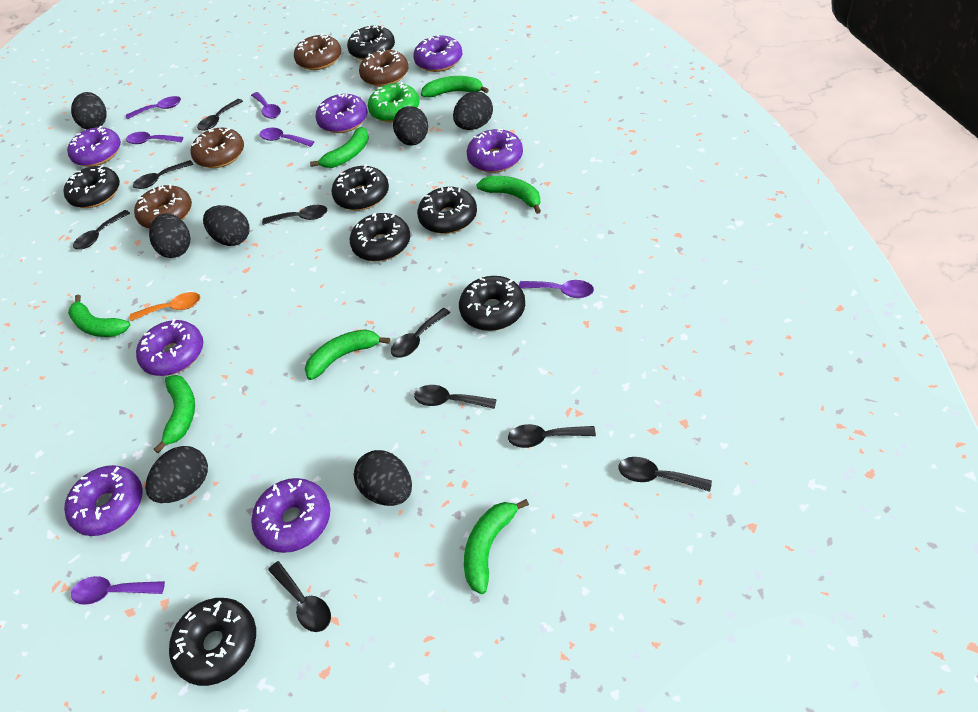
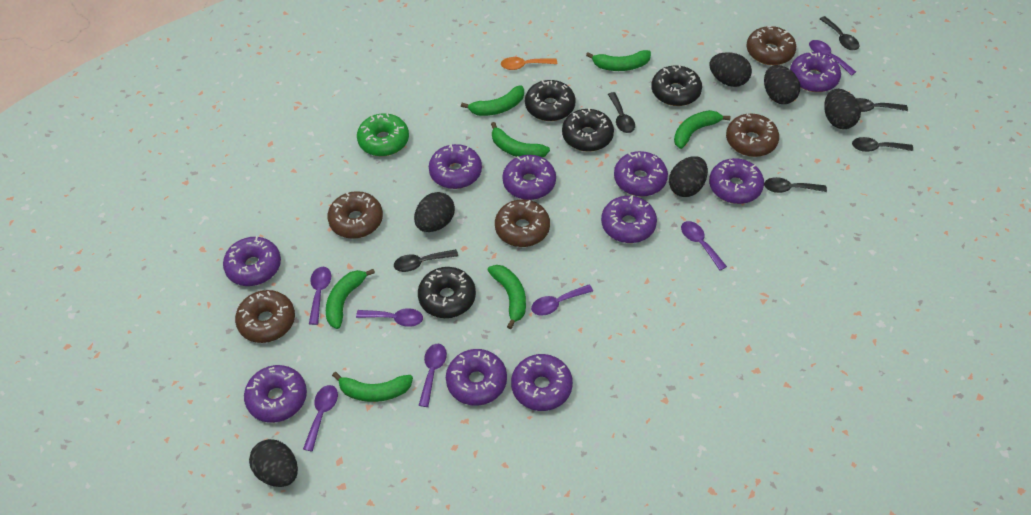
black donut: [63,165,120,208] [169,598,256,686] [331,164,389,211] [347,25,395,60] [350,213,410,261] [417,187,477,234] [459,276,525,331] = 7 -> [418,267,476,318] [525,80,576,121] [562,108,614,152] [651,65,702,106] = 4
black egg: [71,92,107,129] [145,446,208,503] [149,213,190,258] [203,205,249,246] [354,450,412,506] [393,106,428,146] [453,91,493,130] = 7 -> [249,439,298,487] [414,192,455,232] [669,156,708,197] [709,52,752,87] [764,65,800,104] [824,89,861,129] = 6
black spoon: [73,210,130,250] [133,160,193,189] [197,99,243,131] [262,205,327,225] [268,561,331,632] [391,308,451,358] [414,385,497,409] [508,424,596,448] [619,457,712,492] = 9 -> [394,249,458,272] [608,92,635,133] [764,177,827,193] [820,16,859,50] [852,137,913,152] [856,98,908,112] = 6
brown donut: [134,185,192,229] [191,127,244,168] [294,33,341,70] [359,48,408,87] = 4 -> [235,290,295,343] [327,191,383,239] [495,199,550,247] [726,114,779,157] [746,26,796,65] = 5
purple donut: [64,465,143,536] [67,126,121,167] [136,319,203,376] [251,478,330,553] [315,92,368,133] [413,35,462,72] [467,129,523,173] = 7 -> [223,236,281,286] [244,365,307,423] [429,144,482,189] [446,349,507,406] [502,155,556,200] [511,354,573,411] [601,196,657,243] [614,151,668,197] [709,158,764,204] [790,51,841,92] = 10
purple spoon: [71,576,165,605] [126,96,181,119] [126,132,183,144] [251,92,281,119] [259,128,314,147] [519,280,594,298] = 6 -> [303,385,338,451] [309,267,331,325] [356,308,423,327] [419,344,447,407] [531,285,593,316] [681,221,727,271] [809,40,856,76] = 7

